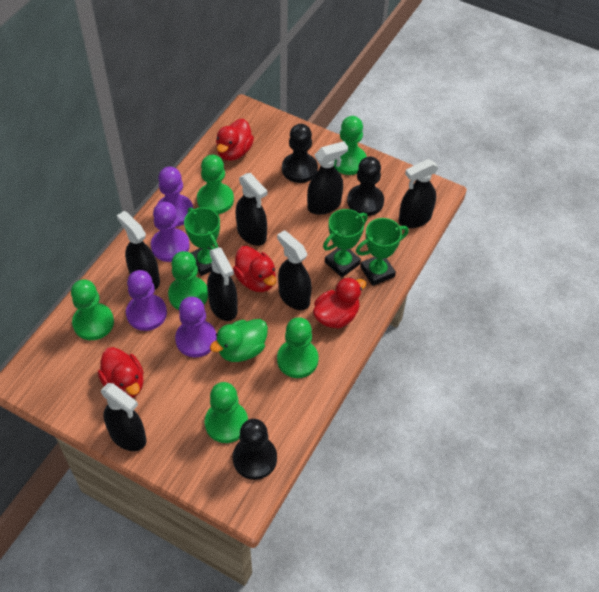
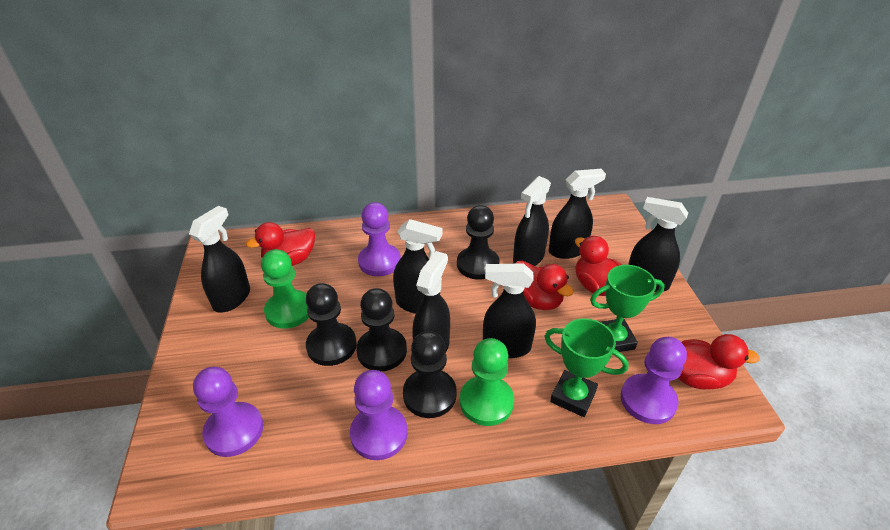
black pawn: [233,419,277,480] [282,124,318,183] [347,156,384,216] = 3 -> [306,283,357,366] [356,288,407,371] [403,331,457,418] [457,205,500,280] = 4
green duck: [210,319,268,362] = 1 -> none = 0
green pawn: [71,279,114,340] [168,251,208,310] [197,155,234,214] [205,382,248,443] [277,317,319,378] [334,116,367,175] = 6 -> [261,249,309,329] [460,338,514,426] = 2
green trophy: [184,207,220,276] [323,209,368,277] [356,218,409,286] = 3 -> [544,318,629,417] [590,265,665,352] = 2

